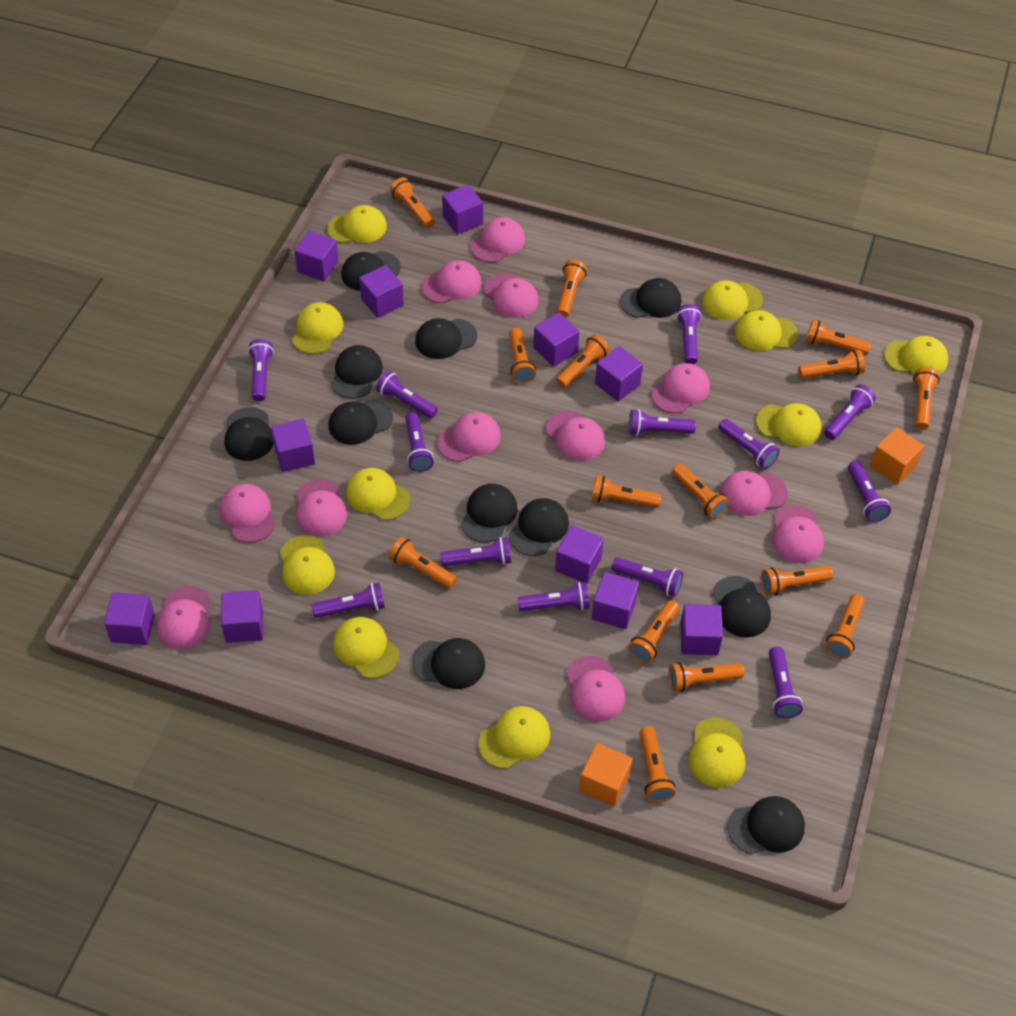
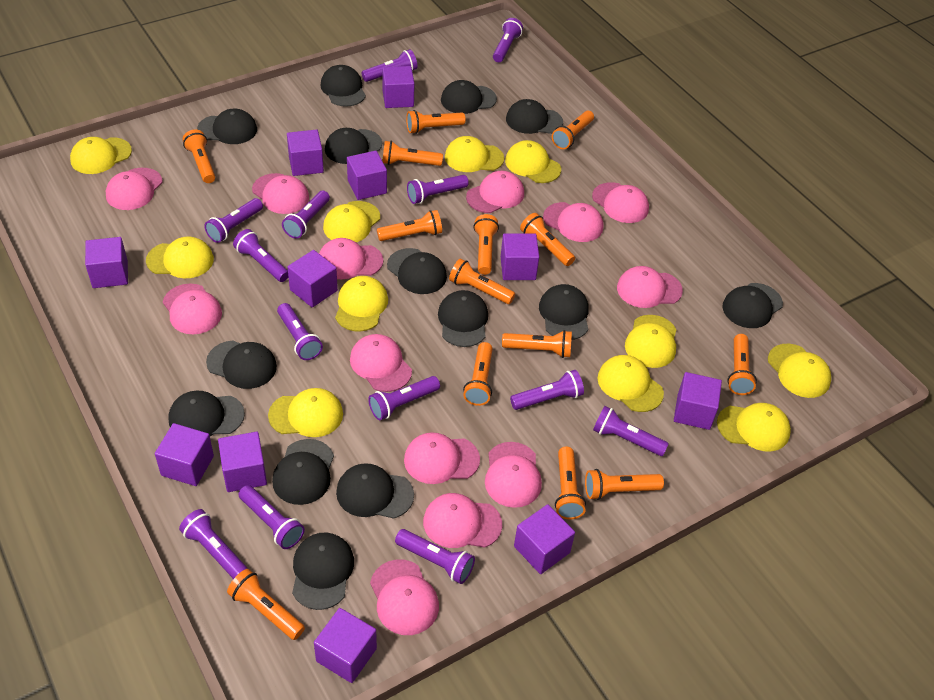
black cap: [224,407,274,461] [329,399,393,445] [331,345,383,399] [341,251,401,291] [412,638,485,689] [415,318,477,359] [461,484,517,542] [509,498,569,556] [620,278,681,318] [712,576,771,637] [727,796,805,854] = 11 -> [168,391,245,436] [197,109,257,144] [206,341,277,389] [272,439,334,505] [292,533,354,610] [320,65,366,107] [325,128,382,164] [336,463,414,519] [387,248,447,294] [438,290,488,347] [441,80,497,114] [506,99,563,134] [539,284,589,340] [722,283,783,328] = 14
orange cube: [579,743,633,807] [870,427,924,485] = 2 -> none = 0
orange flashlight: [389,537,457,588] [390,177,435,228] [509,328,536,384] [556,335,610,388] [557,259,587,317] [592,475,661,508] [628,600,679,663] [640,726,675,802] [669,662,744,692] [672,463,730,519] [761,566,833,595] [798,350,865,379] [806,320,871,355] [825,594,865,659] [913,367,940,430] = 15 -> [182,129,215,183] [227,569,305,640] [377,210,442,241] [382,141,443,166] [406,110,466,134] [449,259,515,304] [463,342,493,406] [473,214,499,275] [502,330,572,358] [520,213,575,266] [552,110,594,149] [555,447,586,519] [585,469,664,500] [727,334,757,395] = 14
pink cap: [156,586,210,649] [220,484,276,543] [296,479,347,536] [422,260,481,304] [437,412,501,462] [470,217,525,263] [484,273,539,318] [545,410,605,461] [566,656,625,722] [651,363,710,414] [720,471,788,516] [772,505,824,563] = 12 -> [106,168,163,210] [163,284,222,334] [252,173,309,214] [319,238,383,279] [350,334,412,392] [370,559,439,635] [404,432,480,484] [423,493,502,548] [466,171,524,213] [485,442,542,508] [543,202,603,242] [592,182,649,223] [617,266,683,308] = 13

